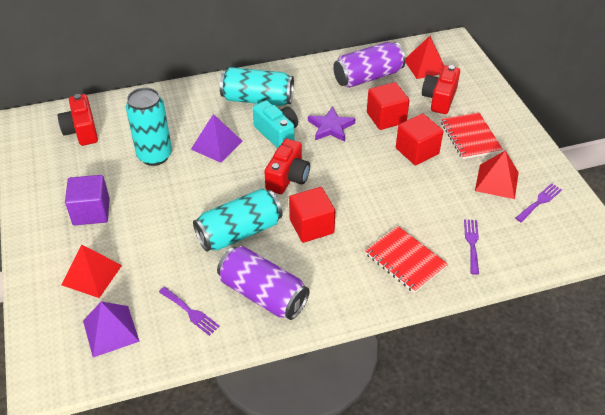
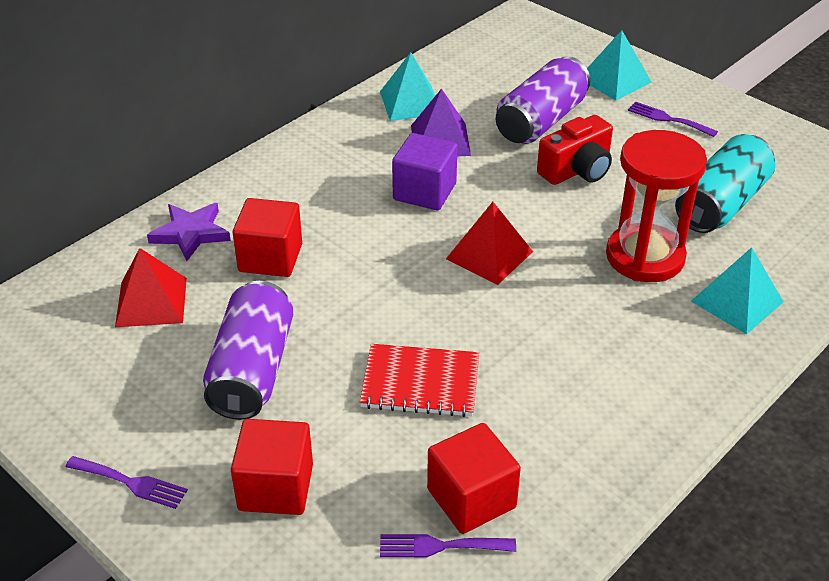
purple pyramid: [83,301,140,357] [191,114,242,163] = 2 -> [411,88,471,156] = 1
red camera: [58,94,98,146] [264,139,310,194] [422,65,460,114] = 3 -> [537,115,613,185] = 1
red hourglass: none = 0 -> [606,130,707,282] = 1
red notebook: [365,226,448,293] [441,112,503,159] = 2 -> [360,344,479,417] = 1
red pyramid: [61,245,122,298] [406,36,444,79] [475,150,519,199] = 3 -> [115,248,187,327] [446,202,533,285] = 2
turquoise camera: [253,100,298,148] = 1 -> none = 0
turquoise can: [126,87,172,166] [193,189,282,252] [220,67,294,106] = 3 -> [675,134,775,233] = 1
turquoise pyramid: none = 0 -> [380,52,435,121] [587,30,651,101] [691,247,783,335] = 3

